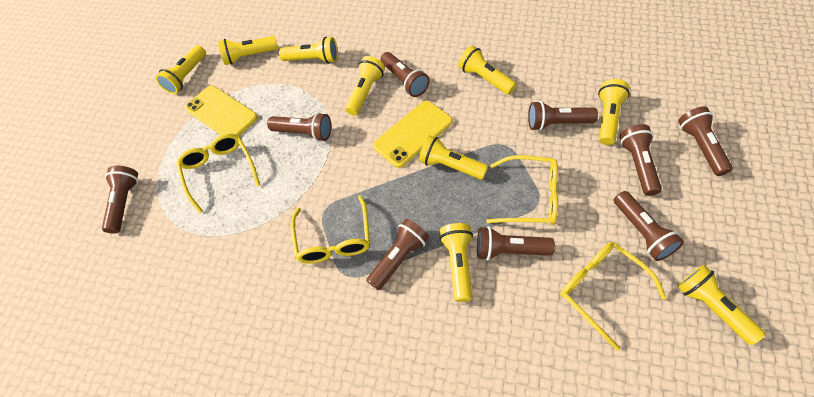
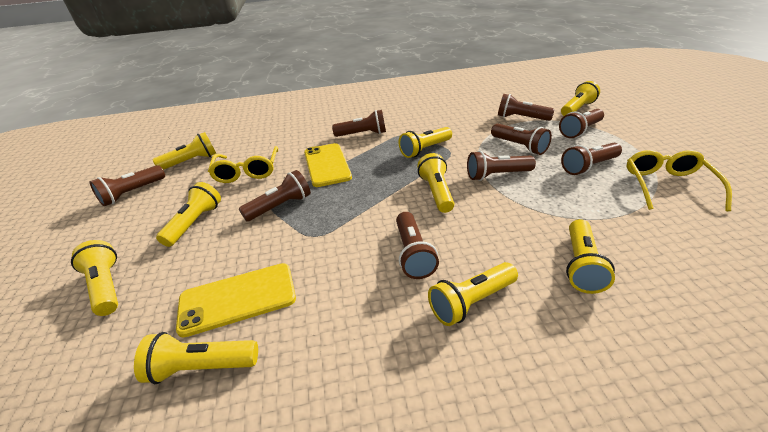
yellow glasses: [176,134,260,213] [291,195,370,264] [486,155,558,225] [560,242,666,350] = 4 -> [208,146,278,183] [627,150,732,211] = 2

